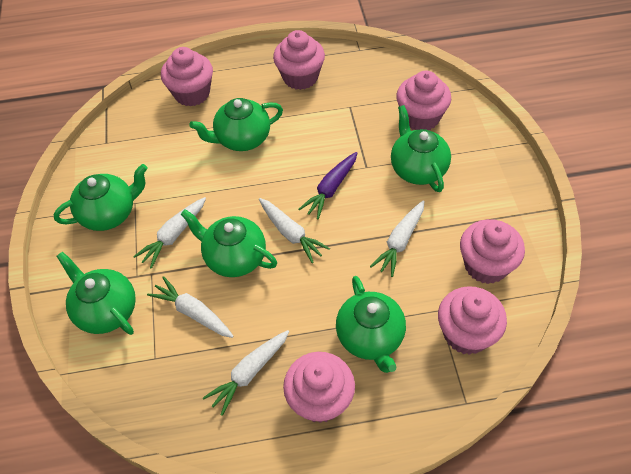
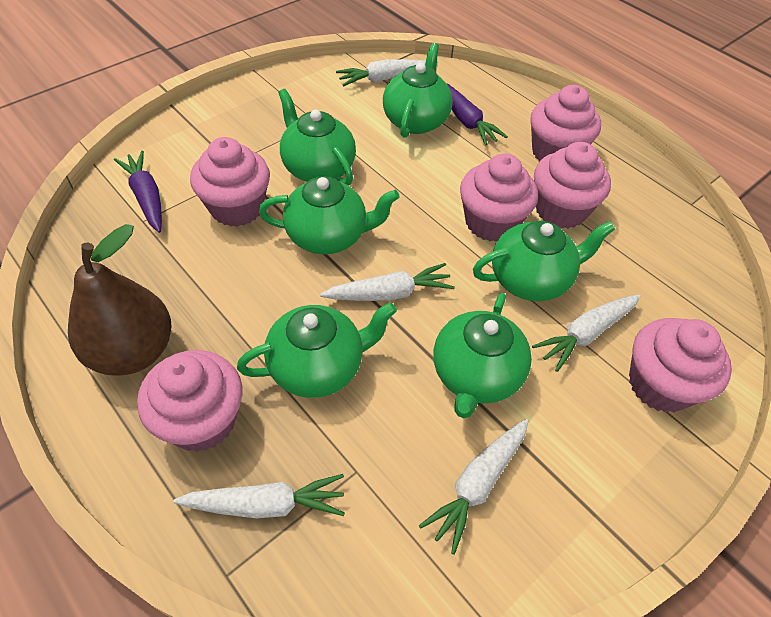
brown pear: none = 0 -> [68,224,172,376] = 1
purple carrot: [299,152,357,219] = 1 -> [114,150,162,233] [447,84,508,146] = 2

